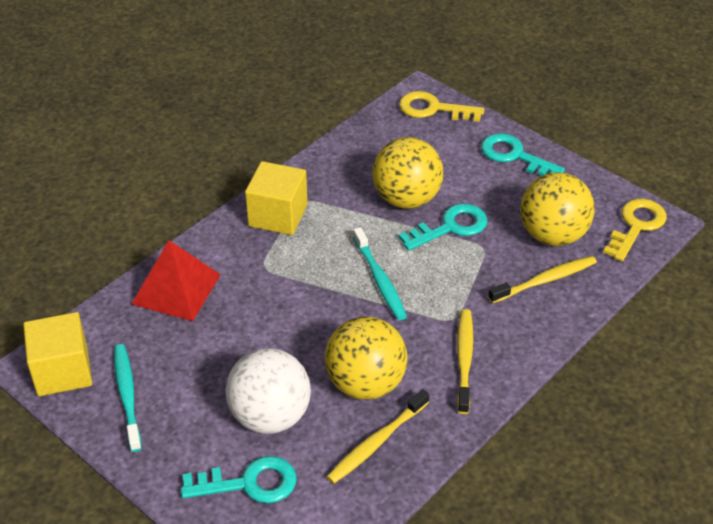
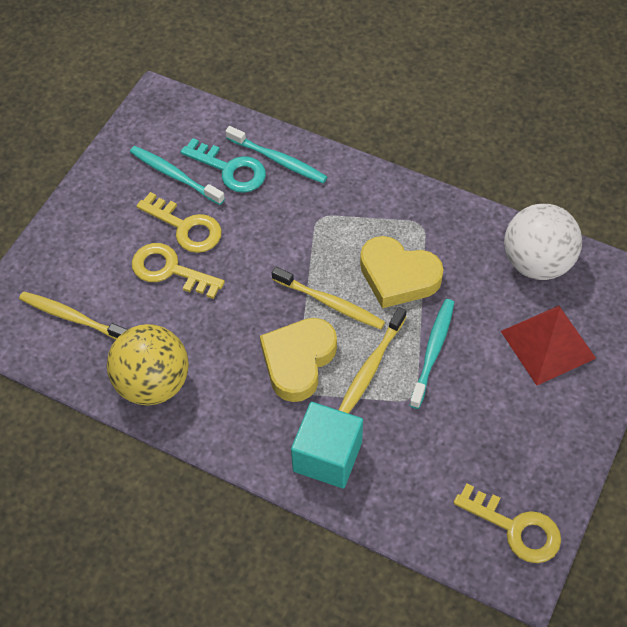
turquoise cube: none = 0 -> [291,402,363,488] = 1
turquoise key: [181,456,297,503] [398,203,488,251] [481,133,565,176] = 3 -> [181,138,266,193] = 1
turquoise toothbrush: [114,344,142,452] [353,227,407,320] = 2 -> [130,146,225,205] [225,126,327,183] [409,299,454,409] = 3
yellow ball: [325,317,408,400] [372,137,443,209] [520,172,595,246] = 3 -> [107,324,189,405] = 1
yellow cube: [23,312,92,396] [245,161,308,235] = 2 -> none = 0
yellow heart: none = 0 -> [260,318,337,402] [360,236,444,308] = 2
yellow key: [399,91,484,122] [603,199,667,261] = 2 -> [132,243,225,299] [137,192,222,253] [454,483,561,563] = 3

